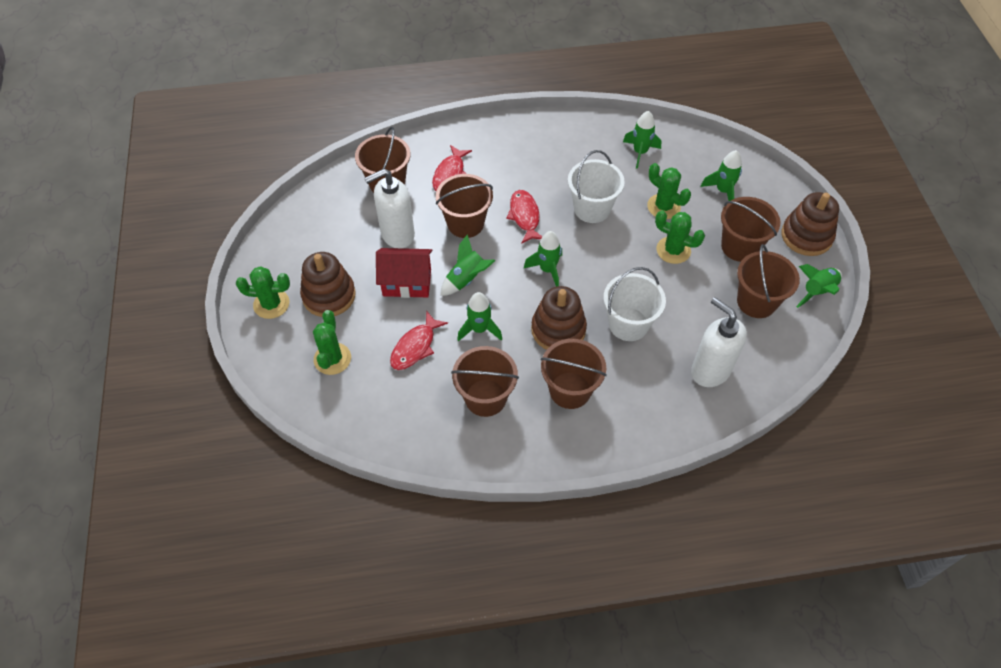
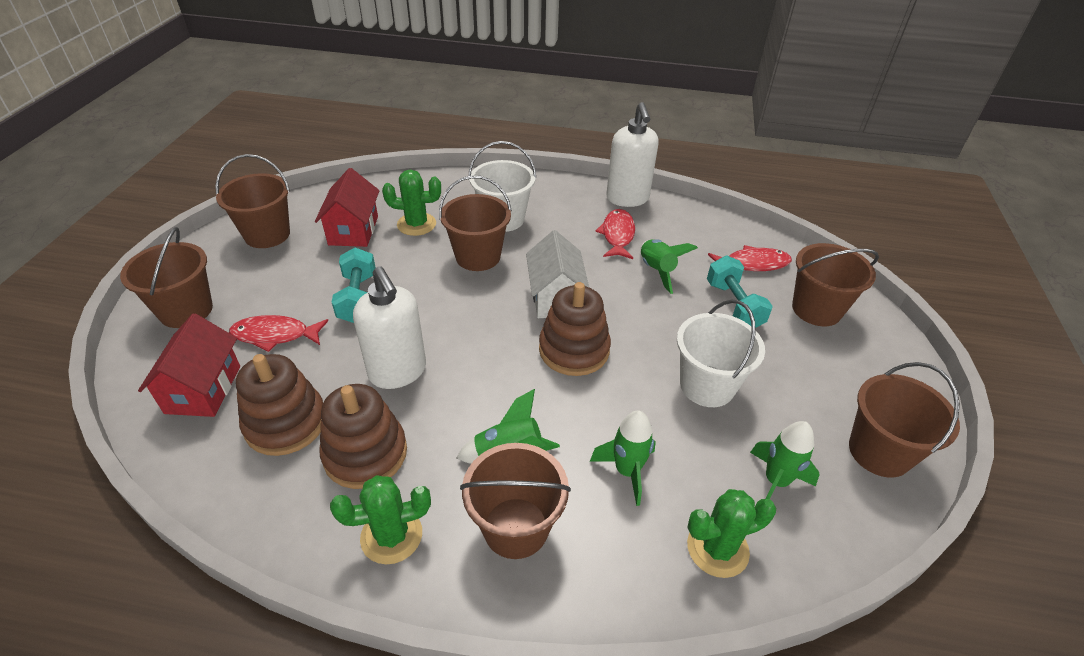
green cactus: [236,266,290,319] [313,310,351,375] [647,163,691,219] [655,210,705,264] = 4 -> [330,475,431,564] [382,170,441,236] [687,489,776,578] = 3
green rocket: [440,234,495,296] [457,292,502,342] [524,231,562,287] [623,111,661,169] [701,150,742,201] [796,264,842,308] = 6 -> [457,389,560,464] [590,411,656,506] [641,239,698,294] [750,421,820,499] = 4
red house: [376,248,432,298] = 1 -> [138,313,240,417] [315,168,380,247] = 2
turquoise dumbbell: none = 0 -> [332,248,376,323] [707,256,773,328] = 2
white house: none = 0 -> [526,230,589,318] = 1

